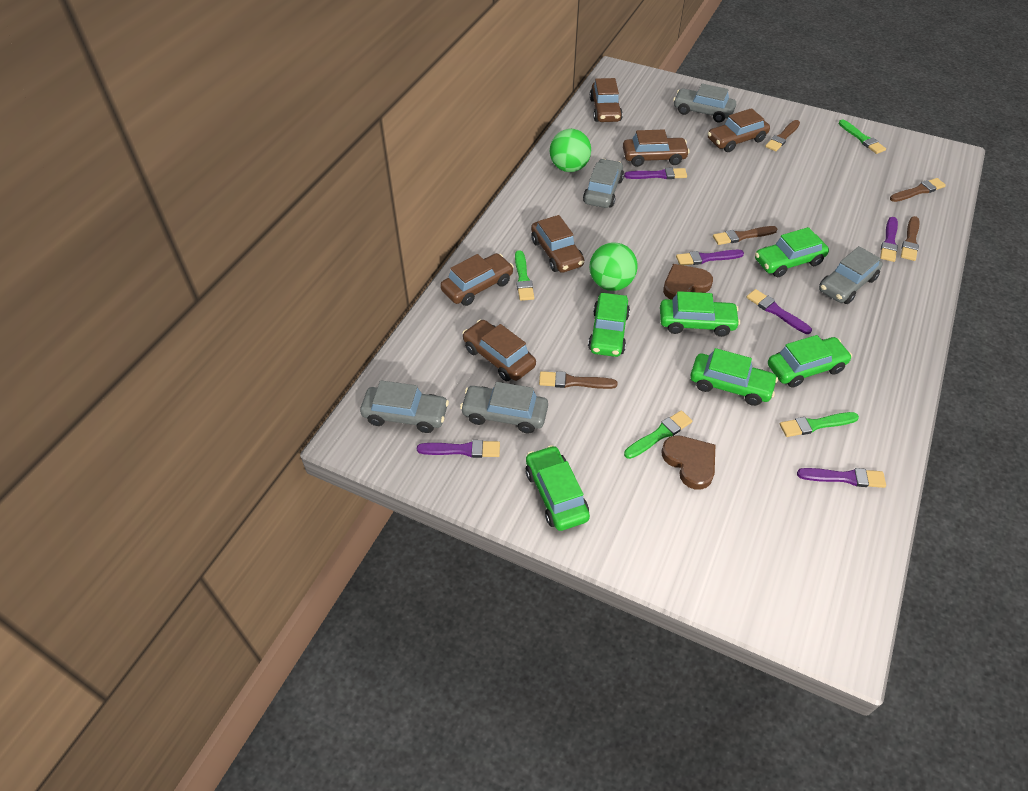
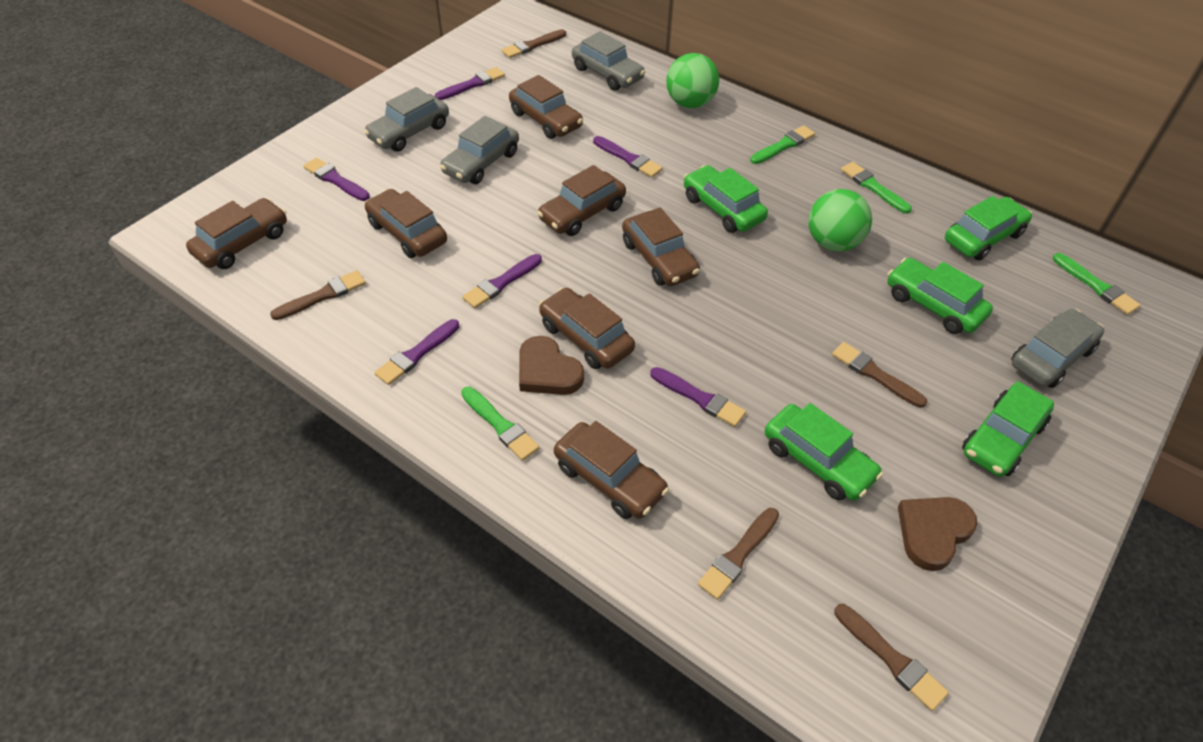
brown car: [440,253,514,306] [462,320,536,381] [531,215,584,273] [590,78,623,122] [623,129,690,167] [708,108,770,152] = 6 -> [186,198,287,269] [365,189,447,258] [509,75,583,139] [537,165,626,236] [539,288,635,369] [554,421,669,519] [622,207,700,286] = 7
green car: [526,445,590,531] [588,293,630,357] [660,291,740,337] [690,348,778,406] [755,227,829,277] [768,335,852,388] = 6 -> [684,165,768,233] [765,403,883,501] [887,258,993,334] [945,196,1032,261] [962,381,1054,477] = 5
grey car: [360,380,449,433] [460,382,548,433] [583,159,624,208] [673,83,736,123] [819,246,883,304] = 5 -> [364,87,449,152] [440,116,519,184] [572,31,645,91] [1011,309,1104,388] = 4

